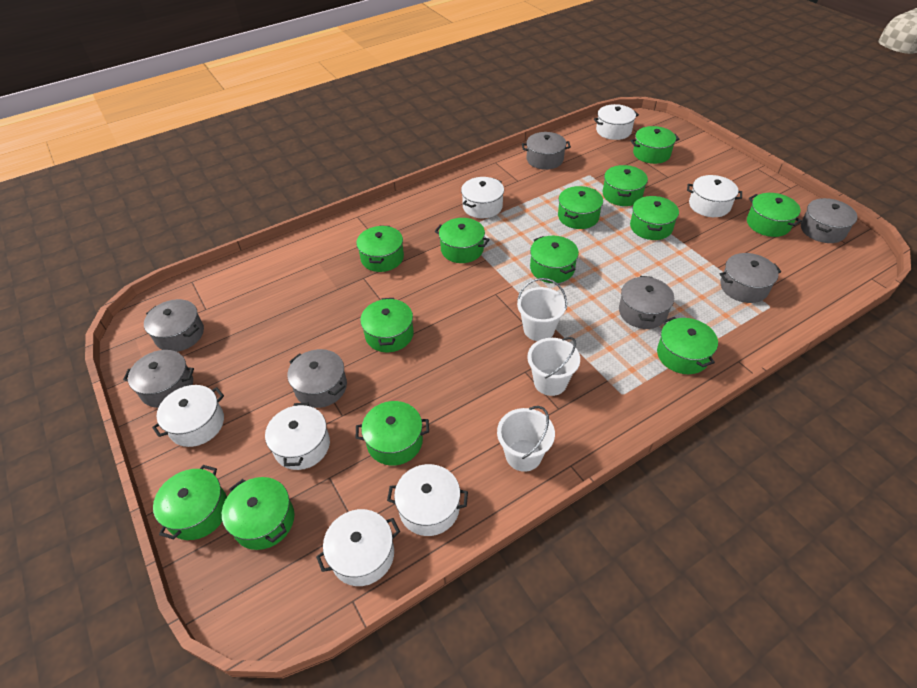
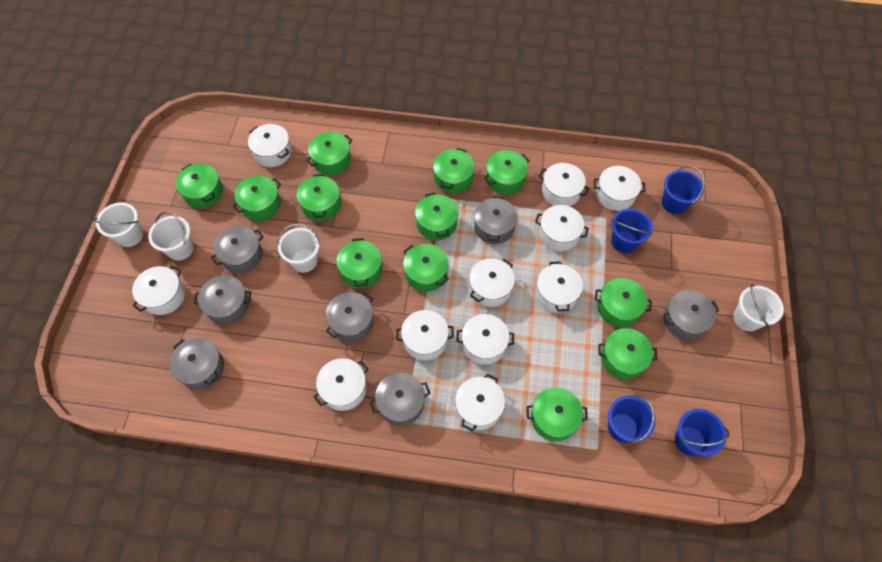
blue bucket: none = 0 -> [608,395,656,443] [611,209,653,253] [662,166,705,214] [675,409,729,456] = 4
green pot: [153,465,227,540] [222,477,294,550] [356,225,404,272] [356,401,429,466] [360,298,414,352] [435,218,490,263] [530,236,579,283] [558,186,603,229] [603,165,648,206] [630,196,679,240] [631,126,679,164] [657,317,718,374] [747,193,802,237] = 13 -> [176,164,223,208] [233,176,281,221] [297,174,341,221] [306,132,352,175] [337,238,382,288] [403,244,449,292] [415,192,458,240] [433,148,475,194] [484,150,530,195] [526,387,588,441] [595,278,652,327] [598,328,658,379] = 12
white bucket: [497,406,555,472] [517,278,567,341] [527,337,580,396] = 3 -> [93,203,143,247] [148,212,194,261] [277,224,320,273] [733,284,784,331] = 4
white pot: [152,385,224,447] [265,403,330,470] [316,509,400,586] [387,464,468,536] [461,177,504,218] [594,104,639,140] [687,175,742,217] = 7 -> [132,266,185,315] [248,124,292,167] [314,358,369,411] [396,310,454,361] [455,374,505,431] [456,314,514,365] [469,258,515,307] [535,205,589,251] [535,261,583,313] [539,163,589,206] [594,166,645,211] = 11

